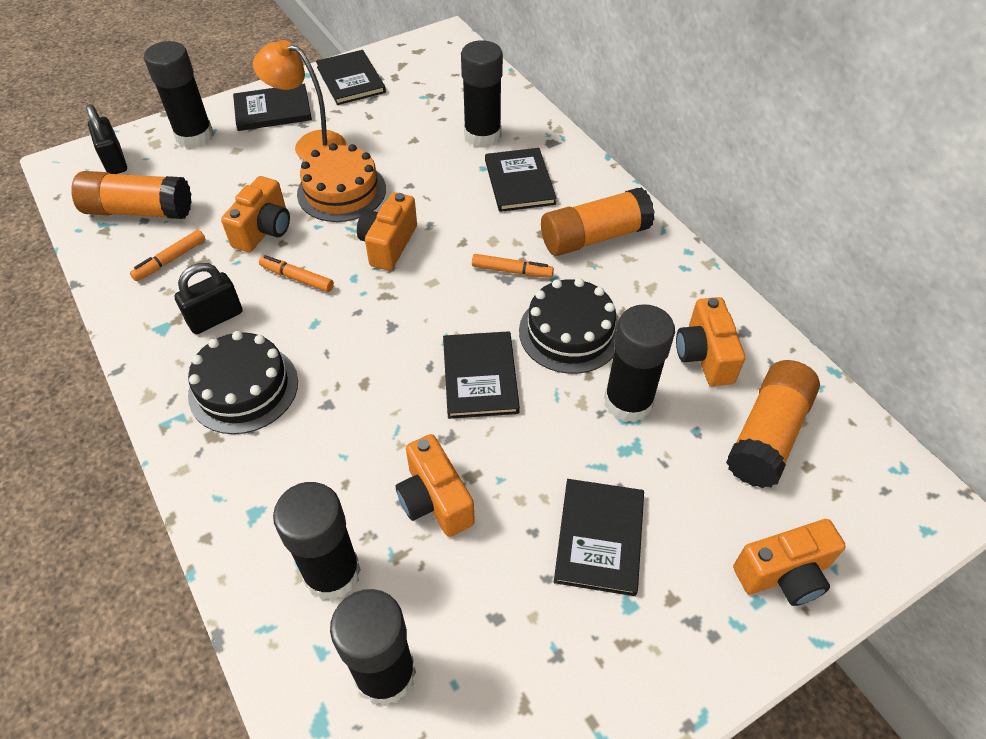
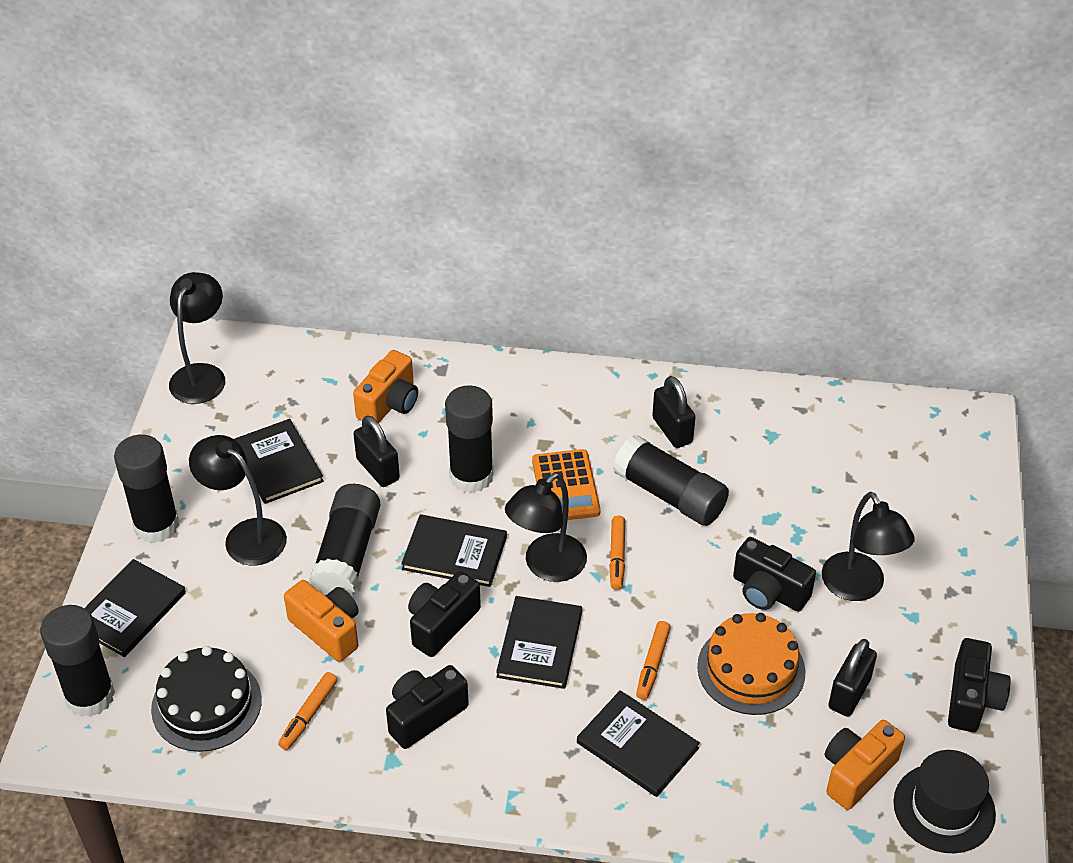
black cake: [188,331,298,434] [519,278,618,374] = 2 -> [151,646,262,752] = 1
black camera: none = 0 -> [386,665,469,749] [408,571,481,657] [733,537,816,612] [948,638,1011,732] = 4
black hat: none = 0 -> [893,750,996,853] = 1
black lamp: none = 0 -> [169,272,225,404] [189,435,287,566] [505,473,587,582] [822,492,915,601] = 4
black padlock: [86,104,127,174] [174,263,243,334] = 2 -> [354,415,400,487] [652,376,695,448] [829,639,877,717] = 3
orange calculator: none = 0 -> [532,449,601,520] = 1
orange camera: [221,176,290,252] [357,192,417,271] [396,434,475,537] [676,297,745,386] [733,519,846,606] = 5 -> [284,580,359,662] [353,350,418,423] [825,720,905,810] = 3
orange glue stick: [71,171,191,219] [541,187,655,256] [726,360,820,488] = 3 -> none = 0
orange lamp: [253,40,346,161] = 1 -> none = 0

